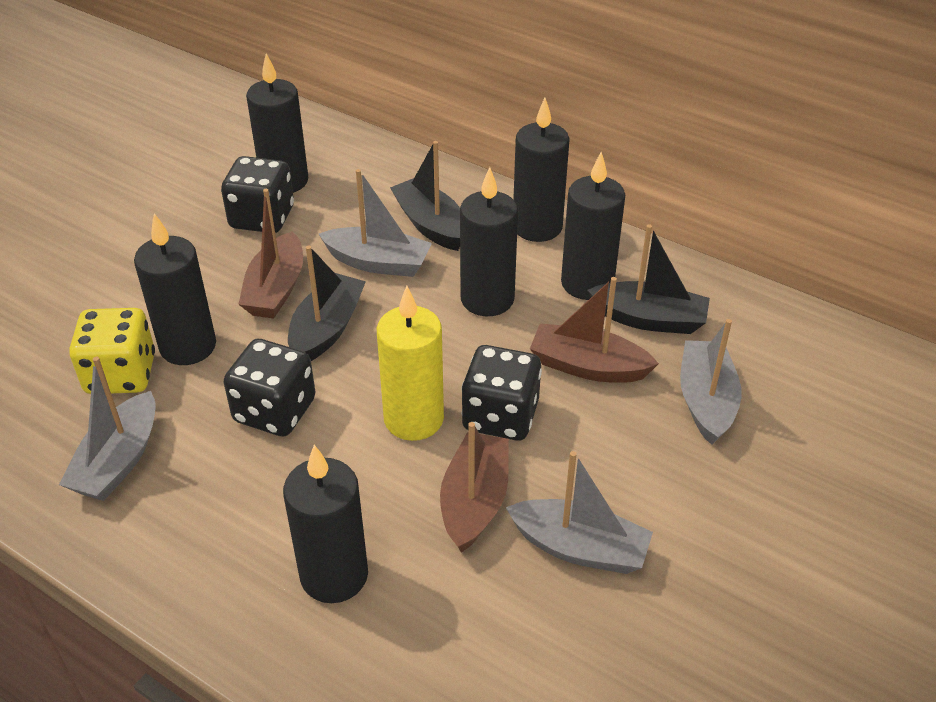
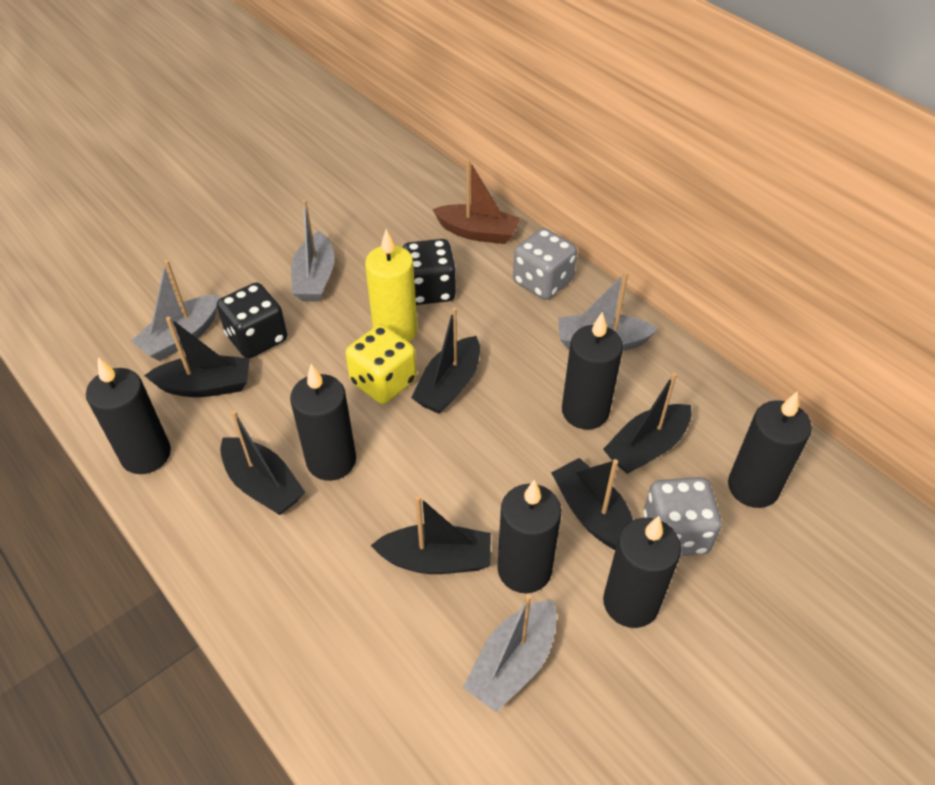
black boat: [288,246,366,361] [390,141,460,251] [587,224,710,334] = 3 -> [144,317,250,397] [220,410,305,515] [370,496,491,574] [411,307,480,414] [551,458,633,550] [603,373,691,474] = 6
black dice: [221,156,294,233] [224,339,316,437] [461,345,542,441] = 3 -> [217,282,287,358] [403,239,456,305] = 2
brown boat: [238,189,303,318] [440,422,509,553] [530,277,659,383] = 3 -> [432,159,520,244] = 1
grey dice: none = 0 -> [513,228,577,300] [644,477,722,556] = 2

